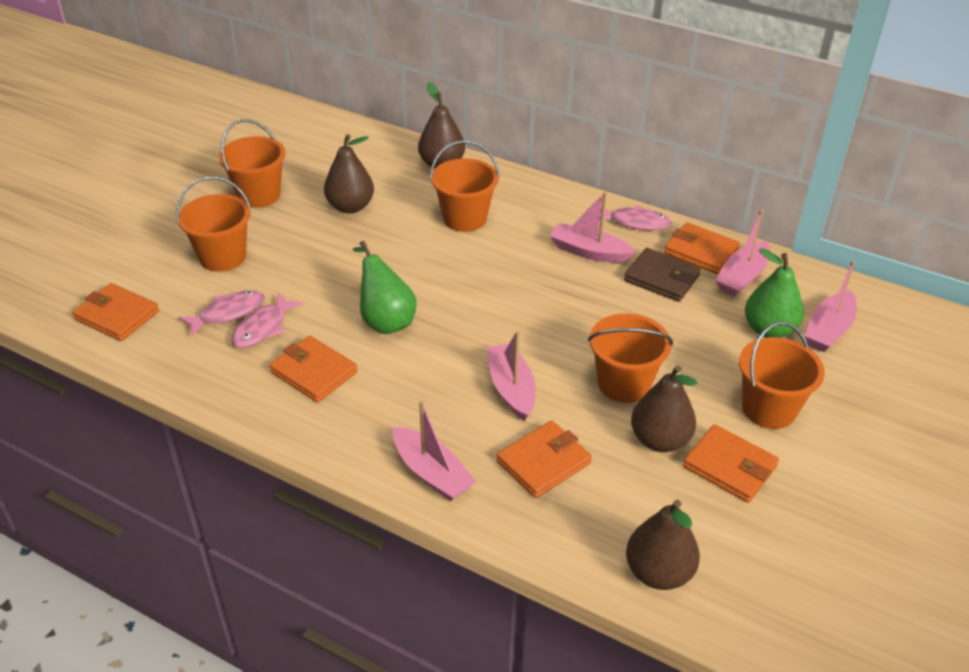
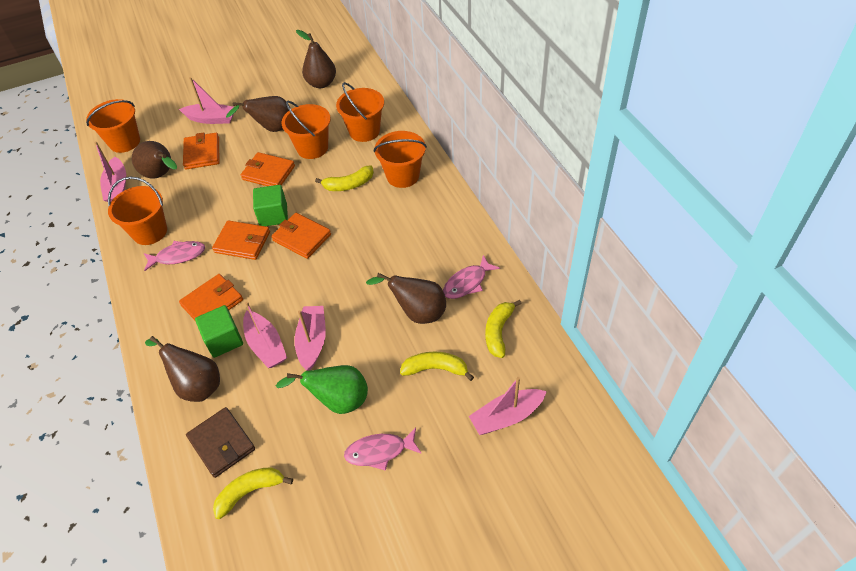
brown pear: [324,134,374,213] [418,83,465,169] [626,500,700,590] [631,365,697,452] = 4 -> [132,141,177,179] [145,336,220,402] [226,96,291,132] [296,30,336,88] [366,273,446,324] = 5
green cube: none = 0 -> [195,305,243,358] [253,185,288,226] = 2
green pear: [353,241,417,334] [745,248,804,338] = 2 -> [276,365,368,414] = 1
yellow banana: none = 0 -> [213,467,293,519] [315,165,374,191] [400,352,474,381] [485,300,522,358] = 4

